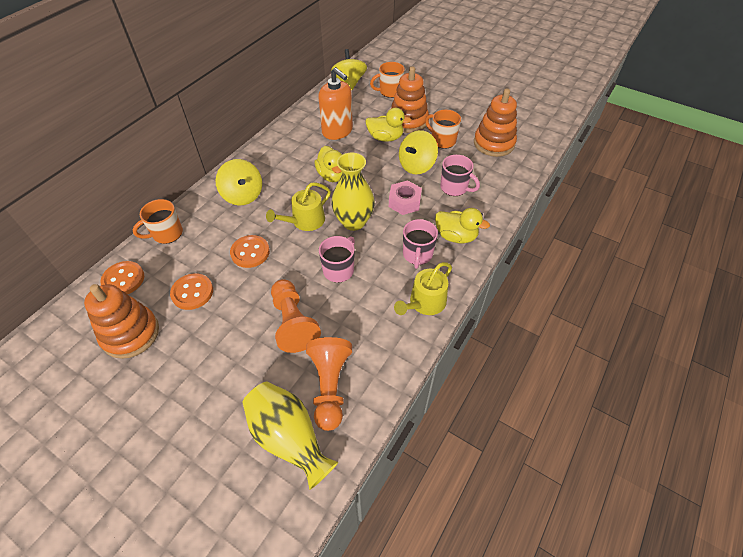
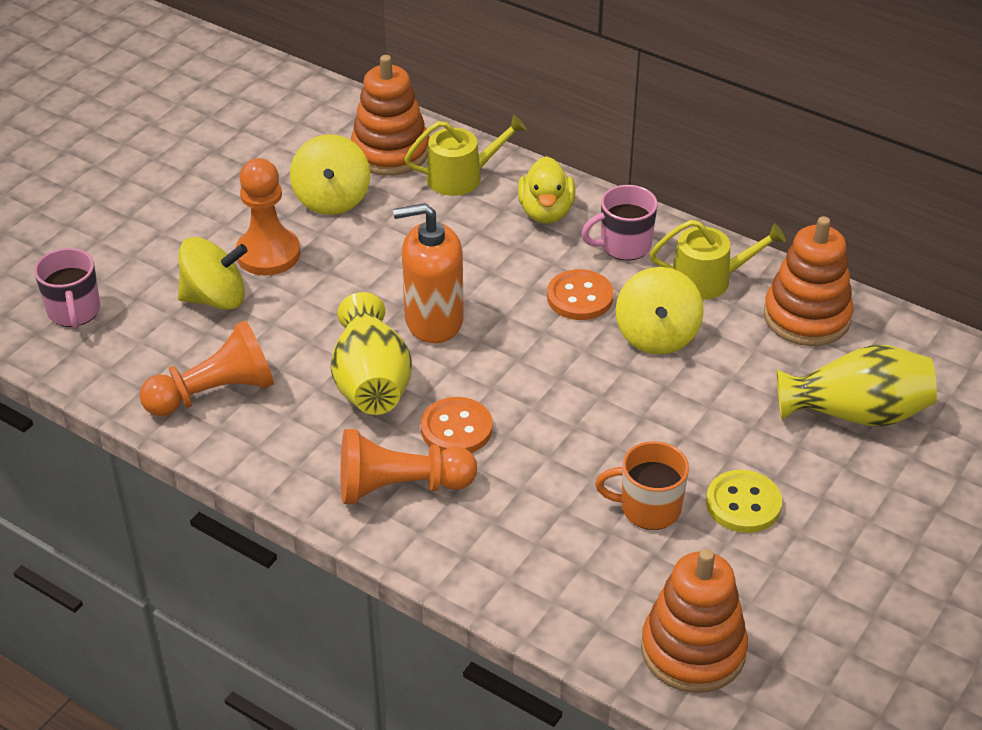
orange button: [101,261,144,294] [170,273,213,310] [230,235,270,268] = 3 -> [421,397,493,453] [547,269,614,320] = 2
orange mug: [132,199,183,244] [370,62,405,98] [425,110,461,149] = 3 -> [595,441,689,530] = 1
orange pawn: [271,279,321,353] [306,337,352,431] = 2 -> [140,320,274,416] [236,158,300,275] [340,429,477,504] = 3
pink mug: [319,236,355,283] [403,219,438,269] [440,154,480,196] = 3 -> [34,248,100,329] [581,185,658,260] = 2
pink nut: [389,180,422,215] = 1 -> none = 0
yellow button: none = 0 -> [706,470,782,533] = 1
yellow duck: [315,146,343,182] [365,108,412,142] [435,208,490,244] = 3 -> [518,156,575,224] = 1

